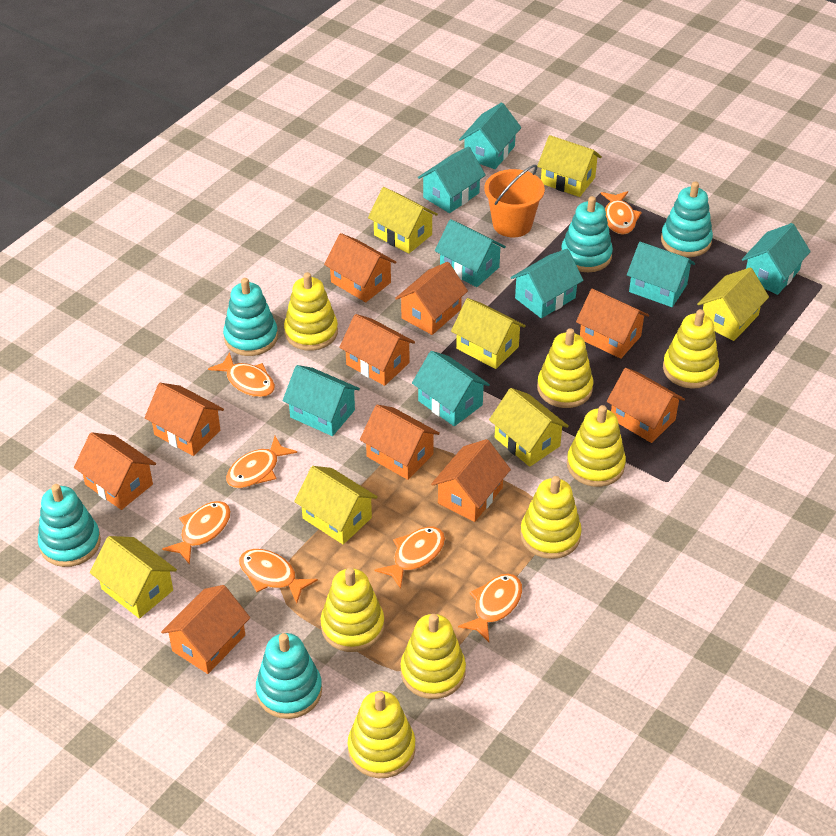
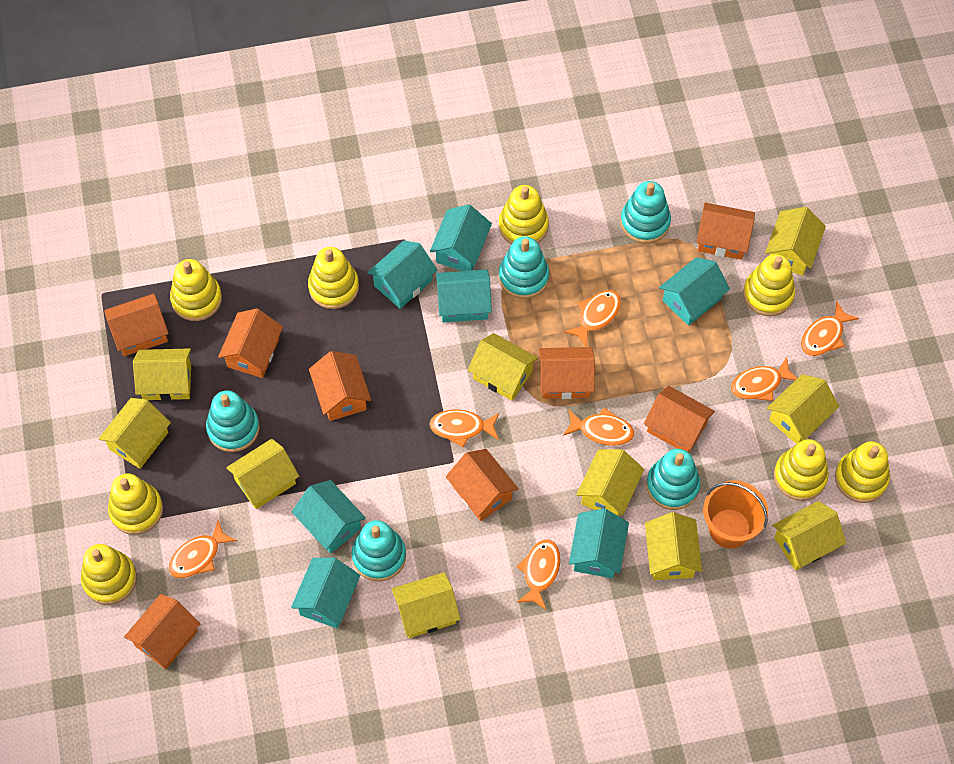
orange house: [74,432,156,510] [145,383,224,456] [161,585,250,674] [324,233,396,302] [339,314,415,386] [360,405,440,480] [395,262,468,335] [431,439,511,522] [576,289,649,359] [607,368,685,443] = 10 -> [104,294,169,356] [124,594,201,669] [218,308,283,378] [309,351,371,421] [446,449,519,521] [539,347,595,399] [644,386,715,452] [696,203,755,260] = 8
turquoise house: [283,365,360,436] [412,351,490,426] [418,146,486,213] [435,219,506,287] [459,102,521,169] [510,249,584,318] [627,242,695,307] [742,223,811,295] = 8 -> [291,557,360,628] [292,480,366,553] [367,241,437,309] [430,204,492,271] [436,269,492,322] [569,509,629,578] [659,257,730,326] = 7
yellow house: [90,536,177,619] [294,466,378,544] [368,187,438,254] [451,298,526,369] [489,388,569,467] [537,135,602,197] [697,268,769,341] = 7 -> [99,398,171,469] [133,348,191,401] [226,439,299,509] [391,572,460,638] [468,333,538,401] [576,449,644,516] [645,512,702,580] [765,207,826,276] [767,374,839,444] [772,501,846,571] = 10

